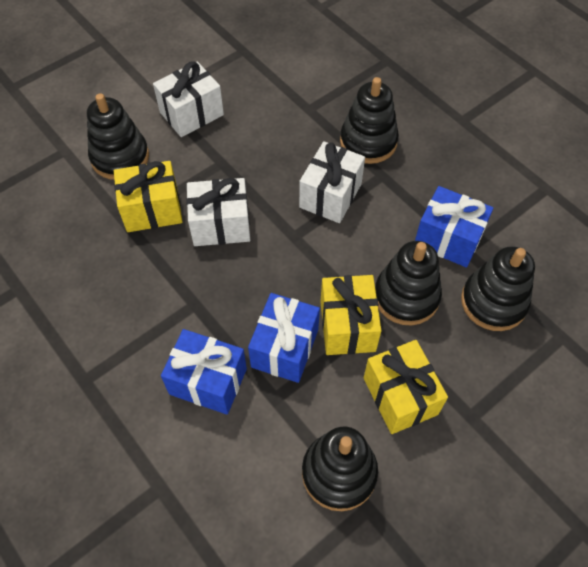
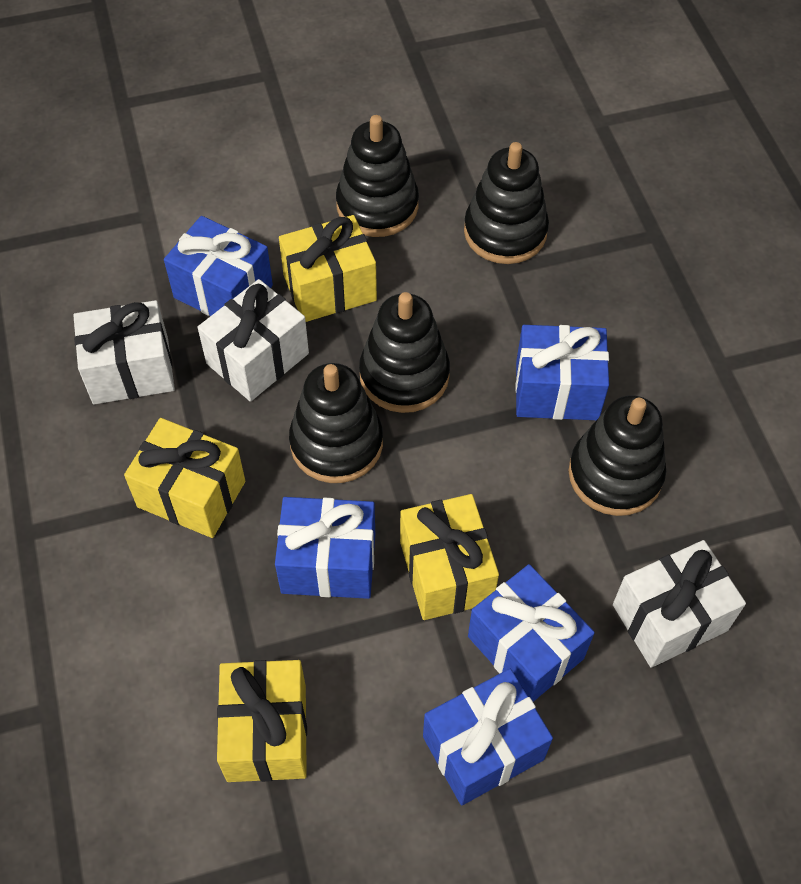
blue gift: [161,329,247,415] [248,293,320,383] [415,186,493,267] = 3 -> [164,216,273,316] [275,497,375,599] [423,669,553,805] [468,564,595,702] [515,325,609,420] = 5
yellow gift: [114,161,183,232] [320,275,382,355] [364,340,448,434] = 3 -> [124,418,245,538] [217,660,307,782] [279,215,377,322] [400,494,499,620] = 4

